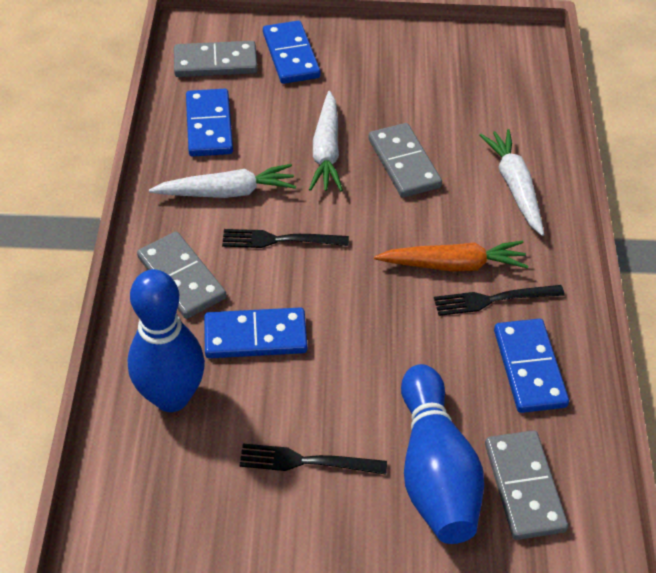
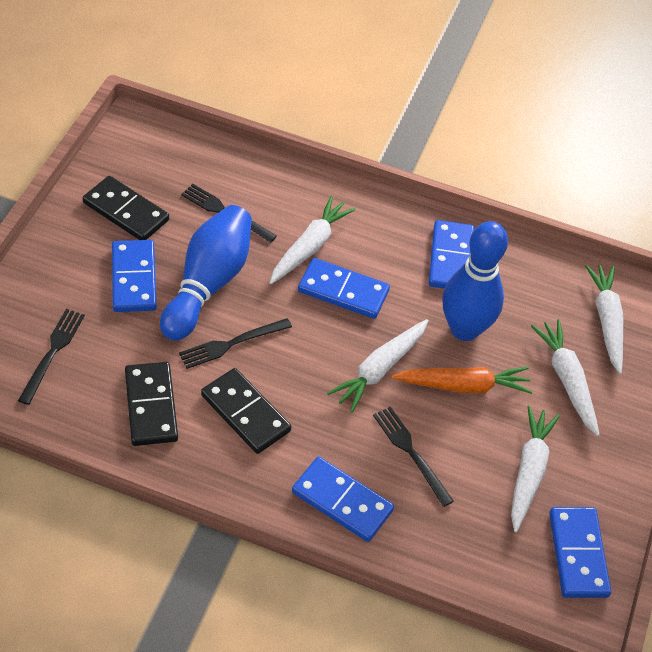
black domino: none = 0 -> [83,176,169,240] [125,362,178,446] [201,368,291,454] = 3
black fork: [222,229,349,248] [239,444,387,475] [434,285,565,316] = 3 -> [18,309,85,405] [179,318,292,369] [181,184,277,243] [373,406,454,507] = 4
blue domino: [186,89,233,157] [204,307,308,358] [263,21,321,84] [494,319,569,413] = 4 -> [112,240,157,312] [292,457,394,542] [298,258,390,319] [429,220,475,289] [549,507,611,598] = 5
grey domino: [137,232,226,319] [174,41,258,77] [368,123,442,198] [485,430,568,540] = 4 -> none = 0
white carrot: [149,164,296,198] [309,91,343,192] [479,129,544,236] = 3 -> [270,196,356,284] [327,319,429,413] [511,406,560,532] [531,319,600,436] [585,265,623,374] = 5

